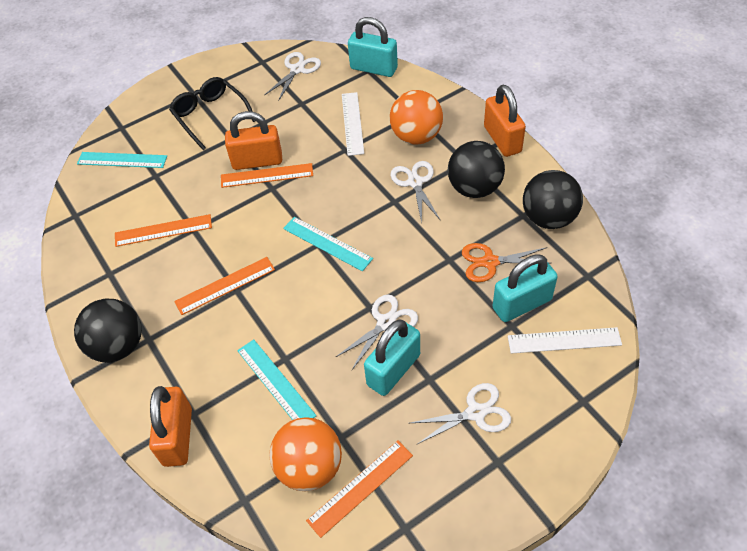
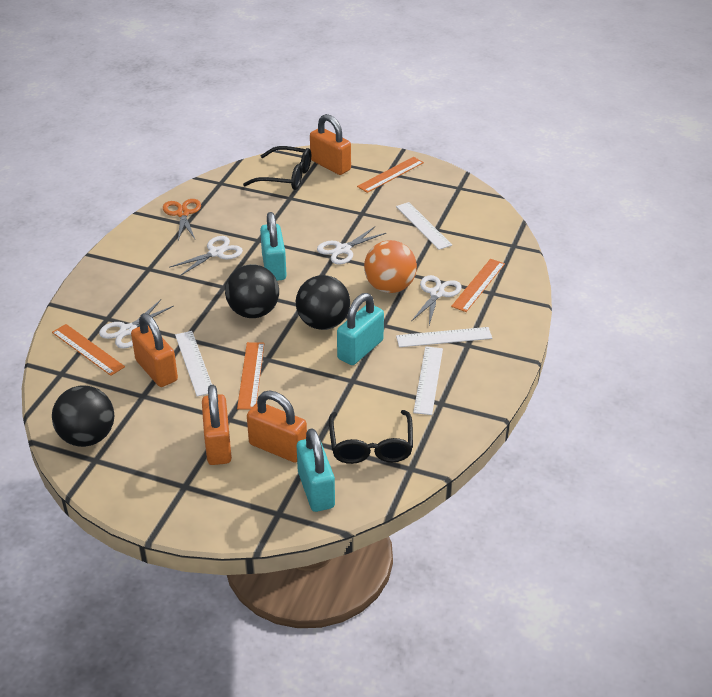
black glasses: [169,77,255,150] = 1 -> [243,146,311,190] [329,410,413,464] = 2
orange ball: [269,417,342,491] [390,90,443,145] = 2 -> [364,240,417,293] = 1
orange padlock: [149,386,192,467] [225,111,282,170] [484,85,526,157] = 3 -> [131,313,178,387] [202,385,232,465] [247,391,307,463] [310,114,351,175] = 4
turquoise ruler: [77,152,167,168] [237,339,316,420] [283,217,373,271] = 3 -> none = 0
white ruler: [342,92,364,156] [508,327,622,354] = 2 -> [175,331,212,396] [396,202,452,250] [396,327,492,347] [413,347,443,415] = 4

